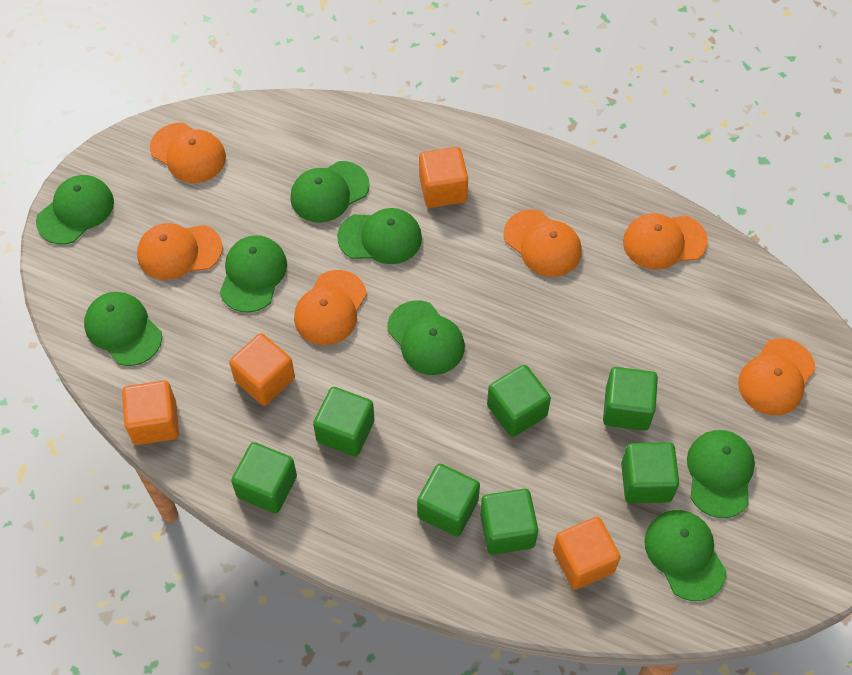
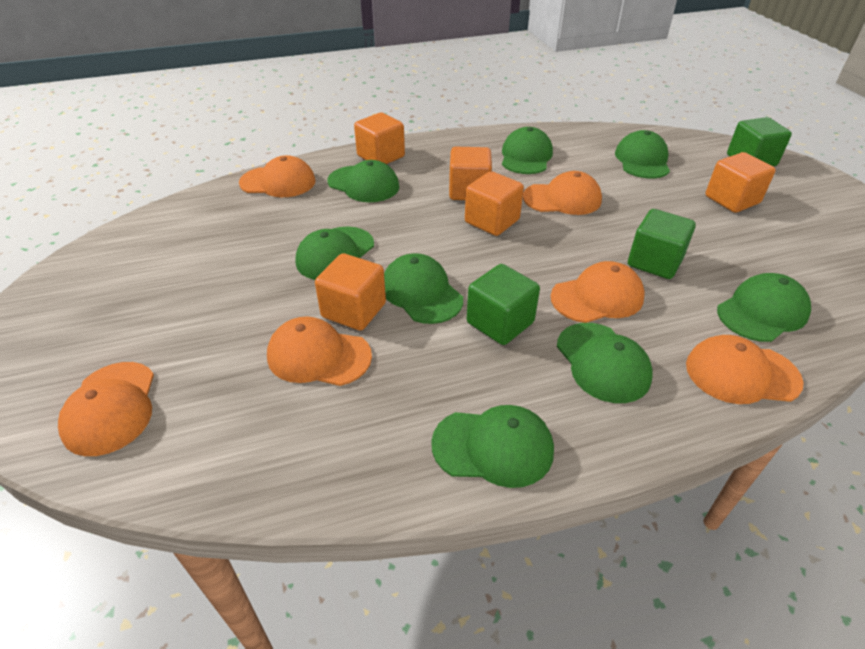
green cube: [231,442,297,514] [313,387,375,456] [417,463,480,536] [480,489,538,555] [487,365,551,437] [603,367,658,431] [621,442,679,503] = 7 -> [467,264,540,345] [628,209,696,279] [727,117,792,166] = 3
orange cube: [122,380,179,445] [229,333,295,406] [419,147,468,208] [553,517,620,589] = 4 -> [315,253,386,331] [354,113,405,164] [449,147,492,200] [465,171,524,236] [705,152,776,213] = 5

